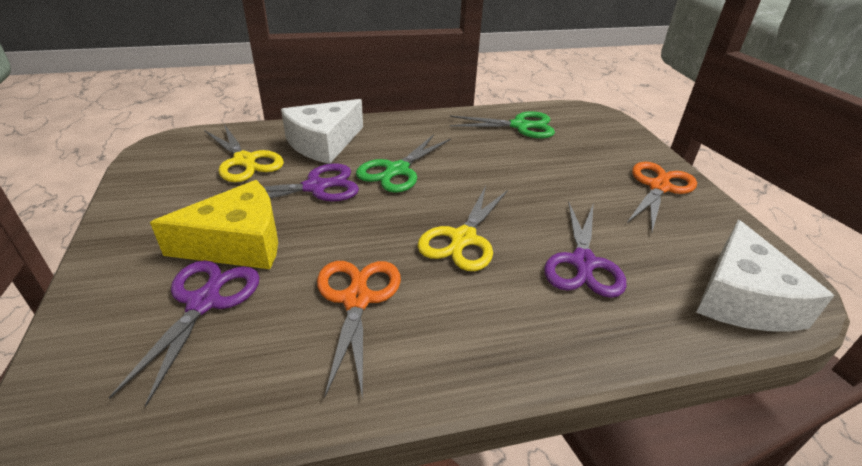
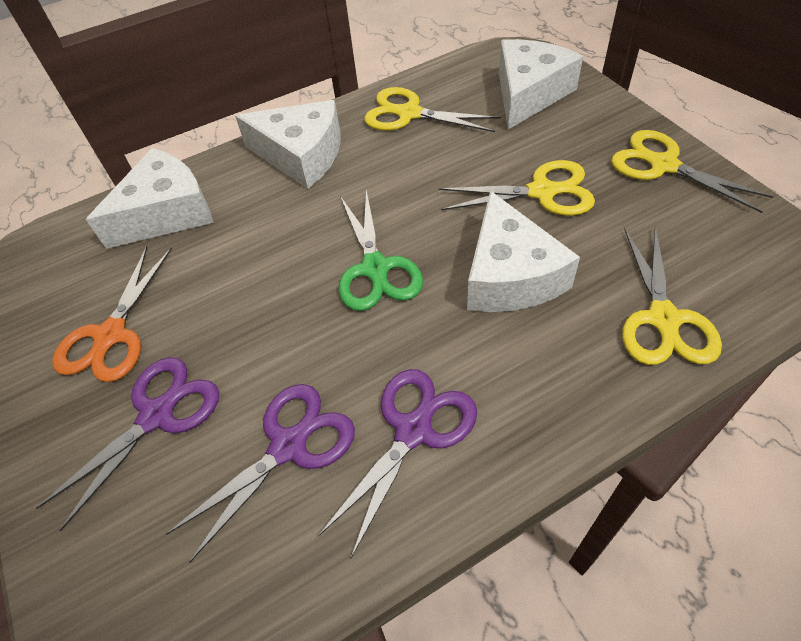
green scissors: [356,134,451,193] [450,111,555,138] = 2 -> [339,190,423,311] = 1
orange scissors: [317,261,401,400] [627,162,697,232] = 2 -> [52,246,172,382] = 1
white cheese: [281,99,363,164] [696,220,834,332] = 2 -> [86,148,213,249] [235,100,340,189] [467,190,580,312] [499,39,583,129] = 4
yellow cheese: [150,180,278,269] = 1 -> none = 0
yellow scissors: [204,124,284,182] [417,186,508,271] = 2 -> [364,87,501,132] [438,160,595,216] [611,130,773,213] [622,225,722,365] = 4

